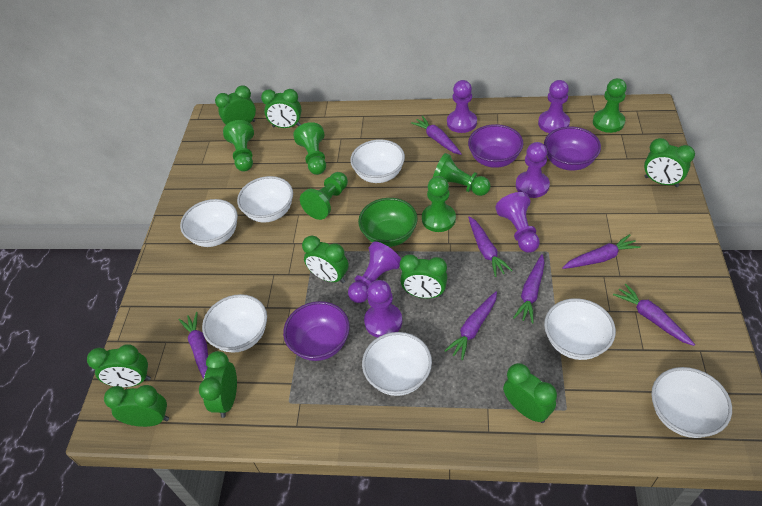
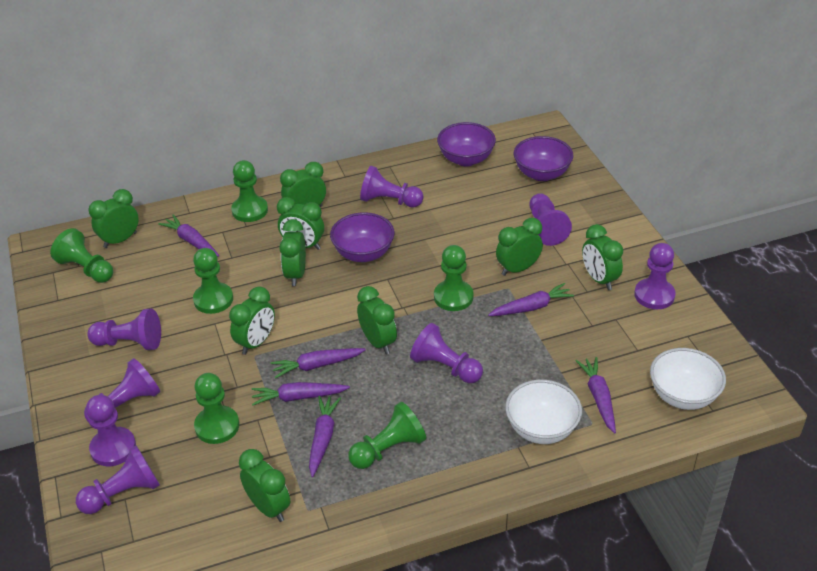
green bowl: [358,198,418,247] = 1 -> none = 0
purple carrot: [179,312,208,378] [411,116,462,155] [444,291,497,360] [468,216,513,277] [513,254,545,323] [562,234,641,269] [613,284,695,346] = 7 -> [158,215,219,257] [252,382,350,406] [271,348,366,379] [309,396,341,477] [488,283,574,316] [576,357,616,433] = 6
purple pawn: [348,242,401,303] [364,280,402,337] [447,80,477,133] [495,192,540,253] [516,142,550,198] [538,80,570,133] = 6 -> [76,445,160,514] [84,358,160,422] [86,395,136,466] [87,309,161,350] [360,166,424,207] [410,323,483,383] [530,193,572,246] [634,243,676,309] = 8
white bowl: [180,199,238,247] [202,294,267,352] [237,176,293,222] [350,139,405,183] [362,332,432,396] [544,298,616,360] [651,367,732,438] = 7 -> [505,380,582,444] [650,348,726,410] = 2

